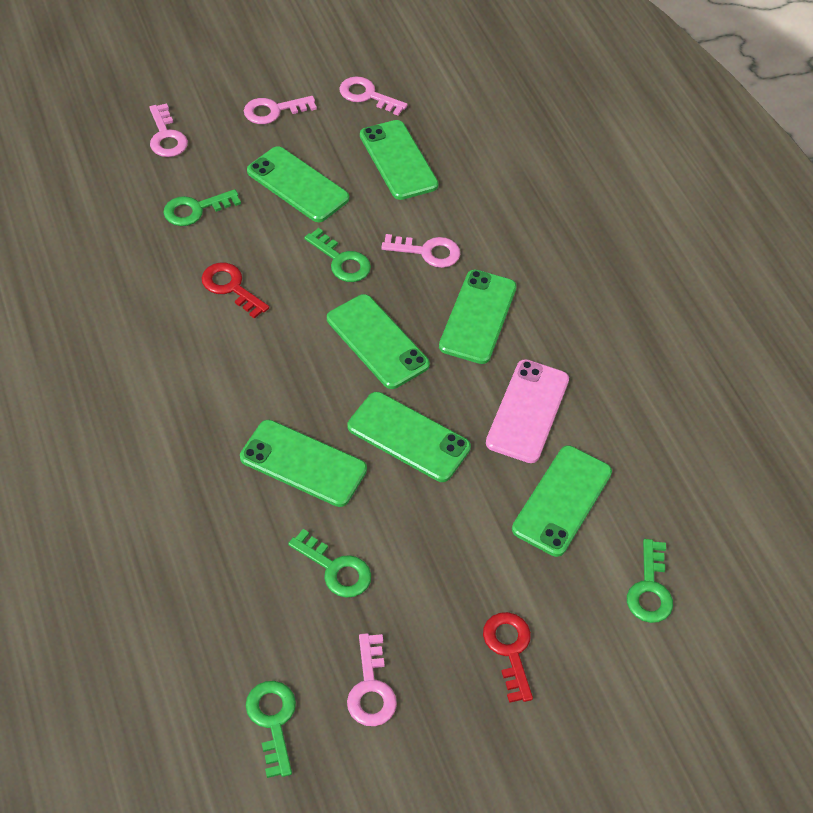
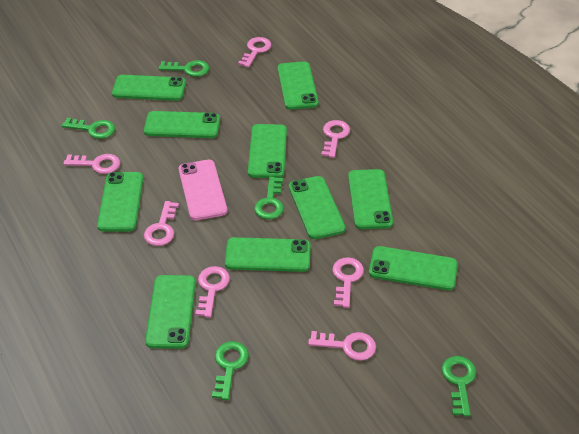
green phone: [240,420,367,507] [247,146,349,222] [327,294,430,389] [348,392,471,482] [360,120,439,200] [439,269,517,364] [512,446,612,557] = 7 -> [97,172,143,232] [112,75,186,101] [144,111,220,138] [145,275,196,349] [225,237,311,272] [248,124,287,178] [278,62,319,110] [289,176,346,239] [348,169,393,229] [369,246,458,290] = 10
pink key: [149,103,188,157] [244,96,317,124] [339,76,408,116] [347,633,397,726] [381,234,460,268] = 5 -> [63,154,120,174] [144,201,179,246] [195,266,230,318] [238,37,271,68] [308,331,376,361] [321,120,350,158] [332,257,364,308] = 7
red key: [202,263,269,319] [483,612,533,703] = 2 -> none = 0

